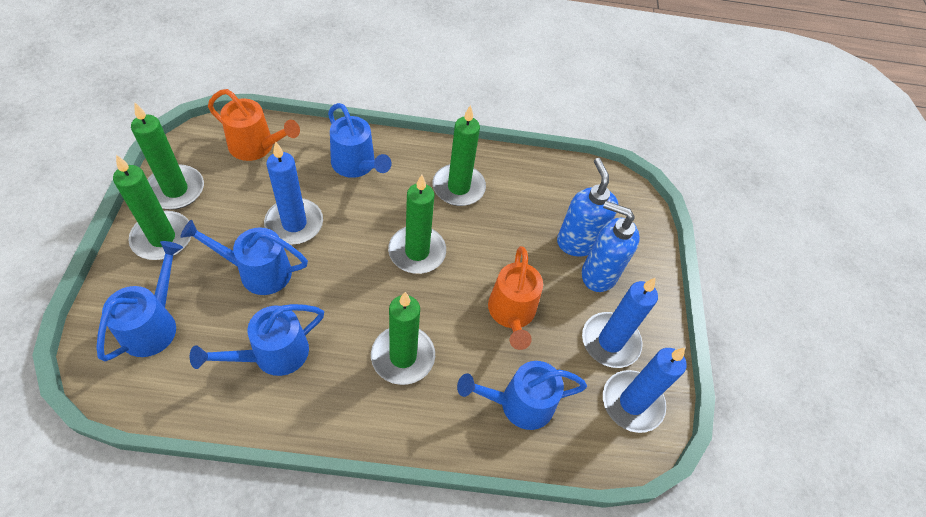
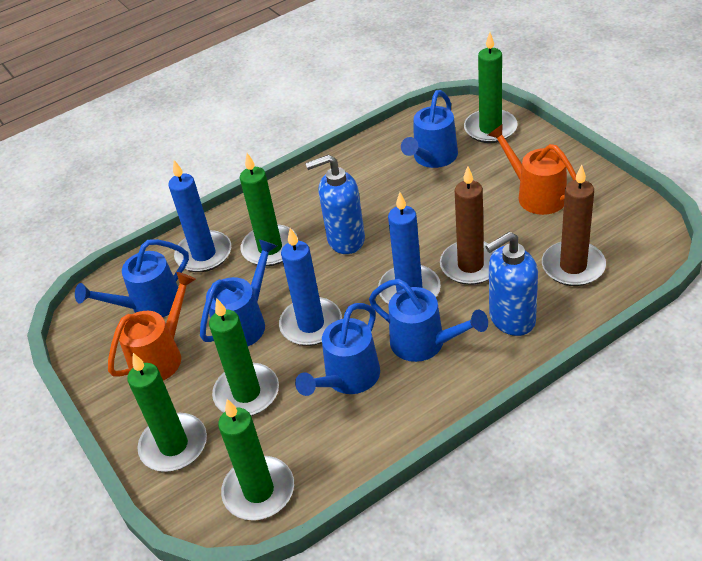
brown candle: none = 0 -> [440,166,495,285] [542,165,606,286] = 2

